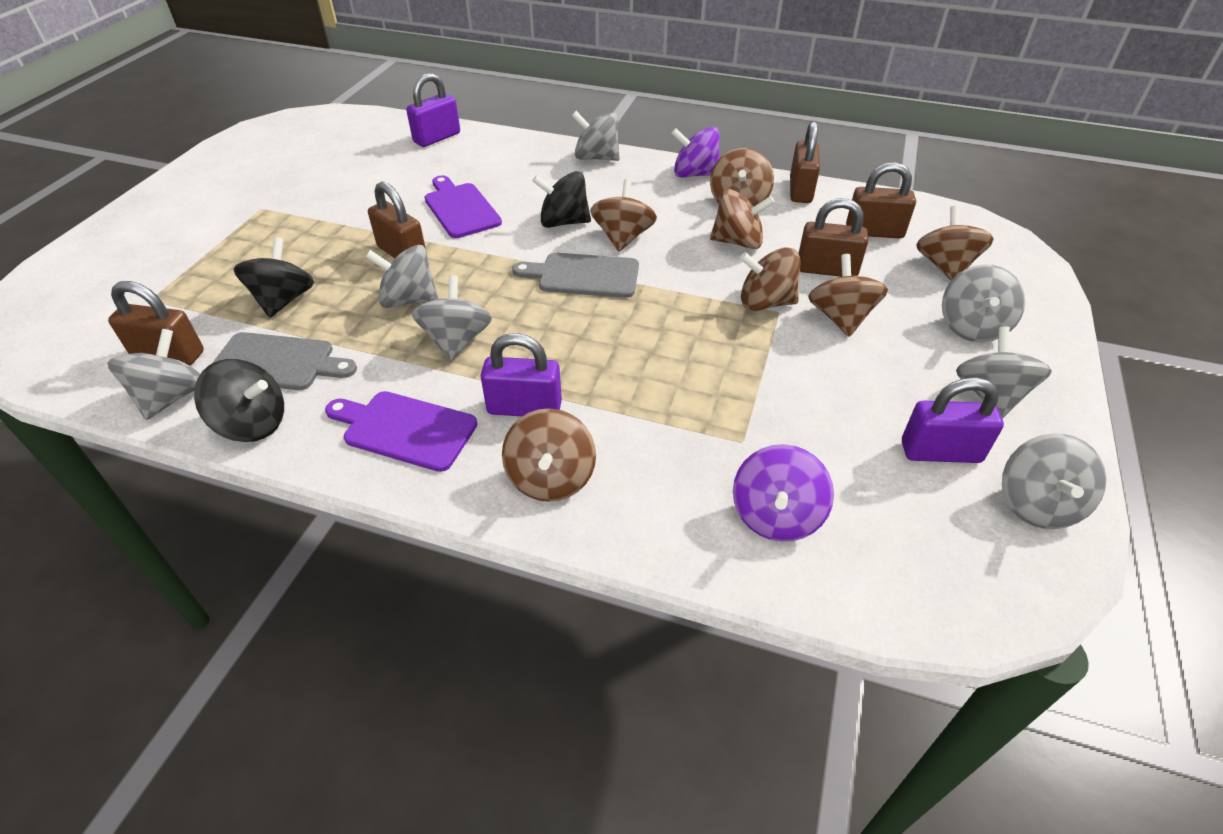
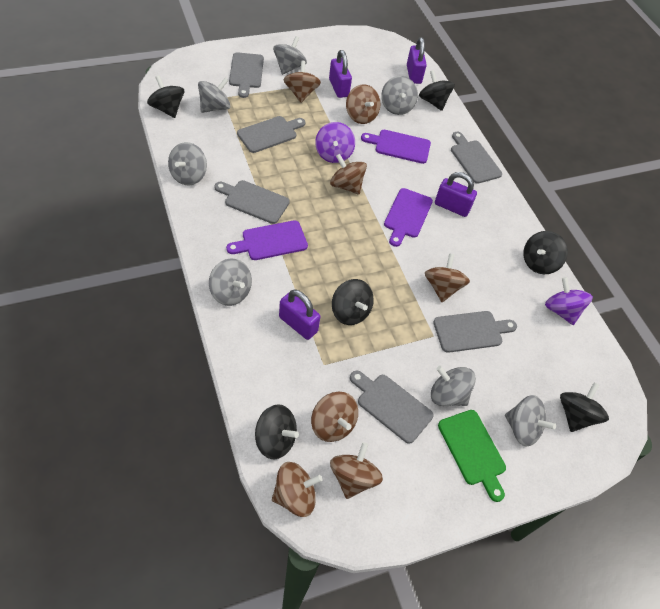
black spinning top: [194,359,284,442] [233,237,314,318] [533,171,591,228] = 3 -> [147,75,184,118] [255,404,299,459] [332,279,374,325] [419,70,455,111] [523,231,568,274] [560,382,609,432] = 6
brown padlock: [108,281,204,365] [368,182,427,258] [790,121,820,203] [798,198,868,277] [846,162,916,239] = 5 -> none = 0
green cutting board: none = 0 -> [438,410,506,502] = 1
grey cutting board: [212,332,357,390] [512,253,639,298] = 2 -> [214,180,290,224] [229,52,264,98] [237,116,306,153] [350,370,434,444] [433,311,517,353] [451,132,502,184] = 6
purple cutting board: [325,391,477,472] [425,175,502,238] = 2 -> [226,220,308,260] [361,130,431,164] [384,188,433,247] = 3
purple padlock: [406,73,460,147] [481,333,562,416] [902,377,1004,463] = 3 -> [279,289,320,340] [329,50,352,98] [407,37,427,84] [435,172,477,217] = 4

